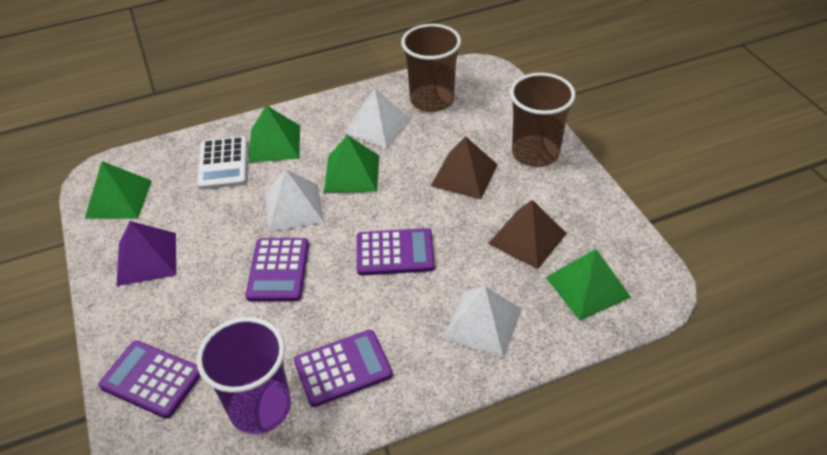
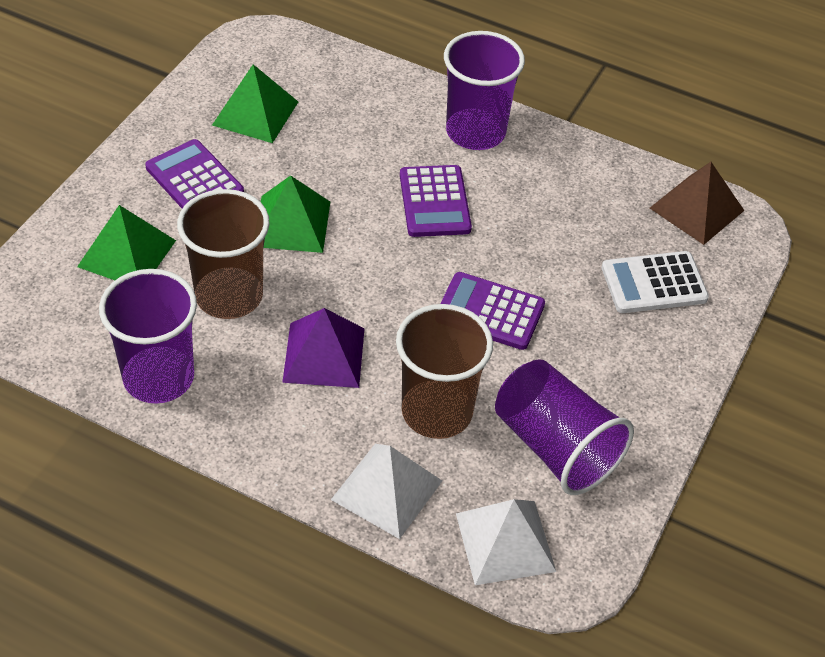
brown pyramid: [431,136,498,199] [488,200,567,269] = 2 -> [650,162,744,245] = 1
green pyramid: [85,161,152,219] [248,105,300,163] [324,135,379,192] [546,249,631,321] = 4 -> [77,205,176,280] [212,64,298,143] [261,175,330,253] = 3
purple calculator: [98,340,201,419] [246,238,309,302] [294,330,393,407] [357,228,435,276] = 4 -> [145,139,244,208] [400,165,472,237] [440,272,545,350] = 3
purple cup: [197,317,291,434] = 1 -> [99,269,197,404] [444,31,525,150] [495,359,634,495] = 3
white pyramid: [265,169,324,232] [345,88,411,149] [443,286,522,358] = 3 -> [331,444,442,539] [456,499,556,585] = 2

